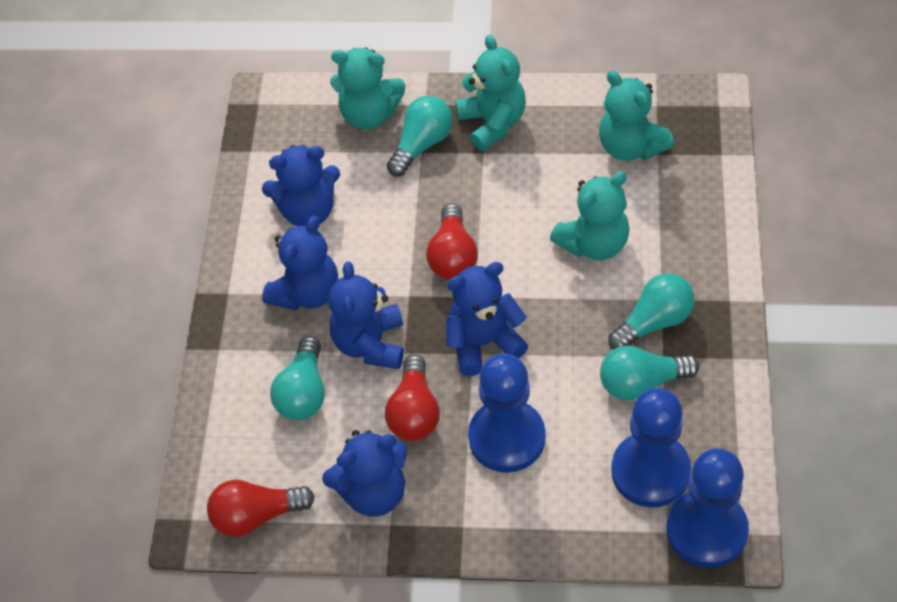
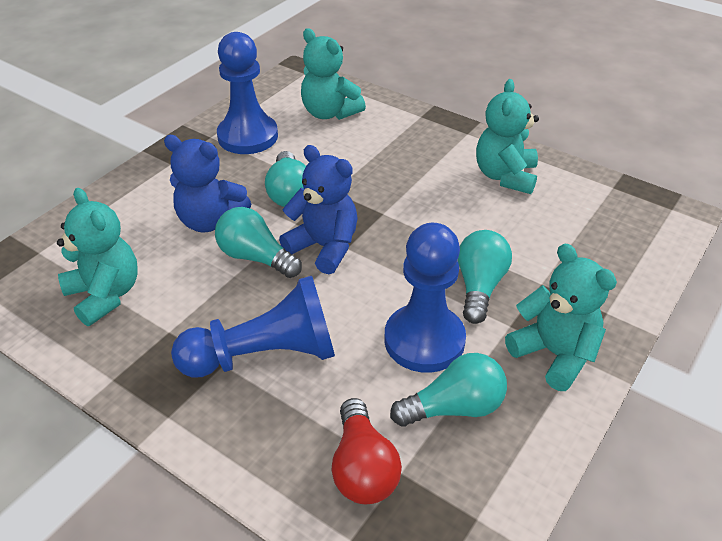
blue teddy bear: [262,145,340,226] [262,216,338,311] [322,430,407,517] [328,262,404,369] [446,262,528,376] = 5 -> [164,135,251,233] [279,145,358,274] = 2
red light bulb: [207,480,315,537] [385,355,440,441] [426,203,478,280] = 3 -> [331,398,402,504] = 1

